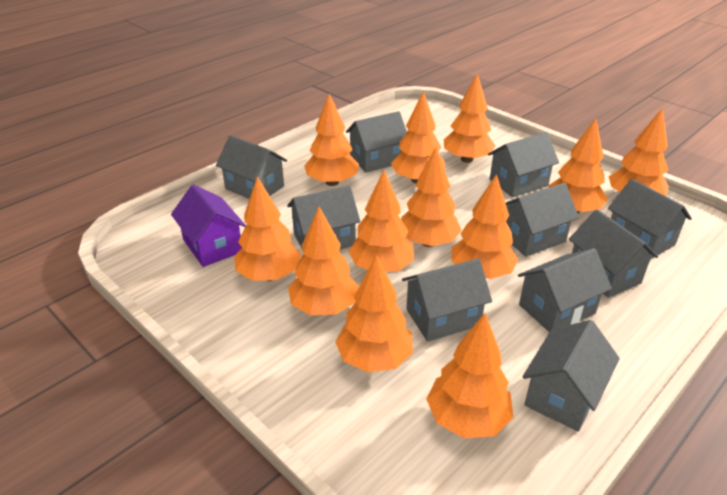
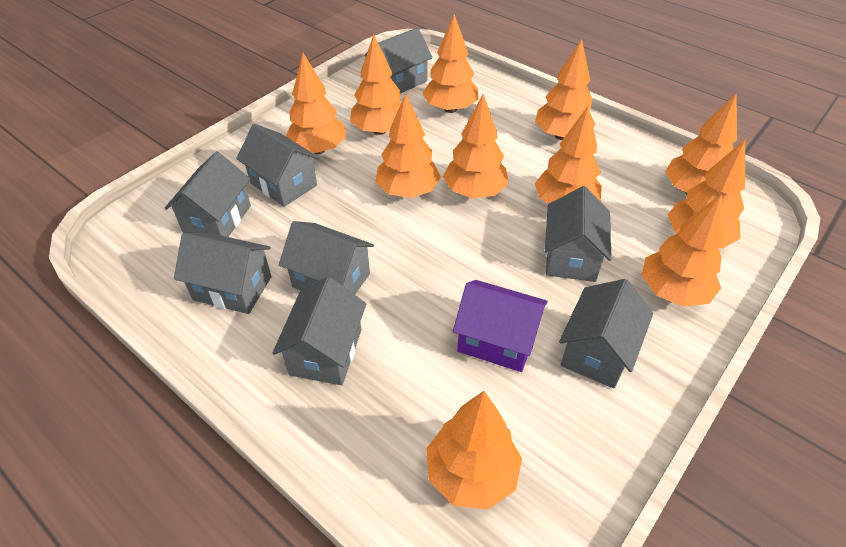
grey house: [216,135,287,199] [287,186,361,249] [346,111,407,173] [402,258,492,342] [488,132,559,198] [506,183,579,257] [518,248,612,332] [522,320,620,432] [569,209,658,298] [608,179,692,260] = 10 -> [165,151,251,237] [174,233,272,314] [236,124,319,207] [272,276,366,385] [279,221,374,294] [365,27,433,93] [545,186,612,282] [559,279,653,389] = 8
orange tree: [234,176,301,281] [288,207,359,315] [304,94,359,186] [335,254,413,372] [348,170,414,272] [391,91,445,183] [401,147,462,247] [426,313,514,439] [444,74,495,163] [451,174,519,279] [548,118,608,214] [608,108,669,196] = 12 -> [286,53,346,154] [350,35,401,135] [375,93,441,198] [422,14,479,113] [426,391,522,510] [443,94,509,198] [535,39,596,140] [535,105,602,204] [641,194,724,307] [665,94,737,194] [668,140,745,248] = 11

